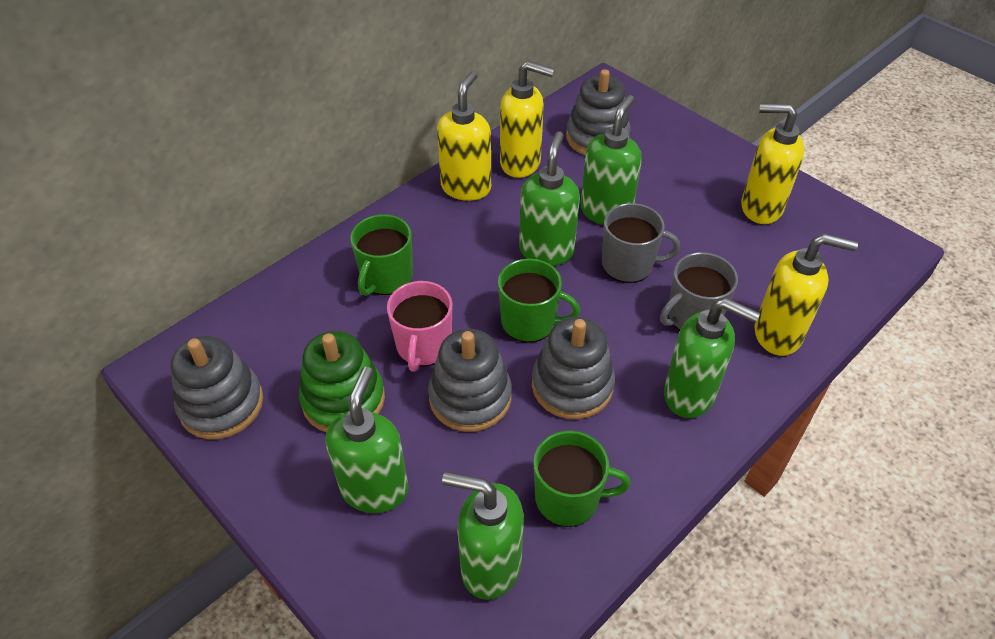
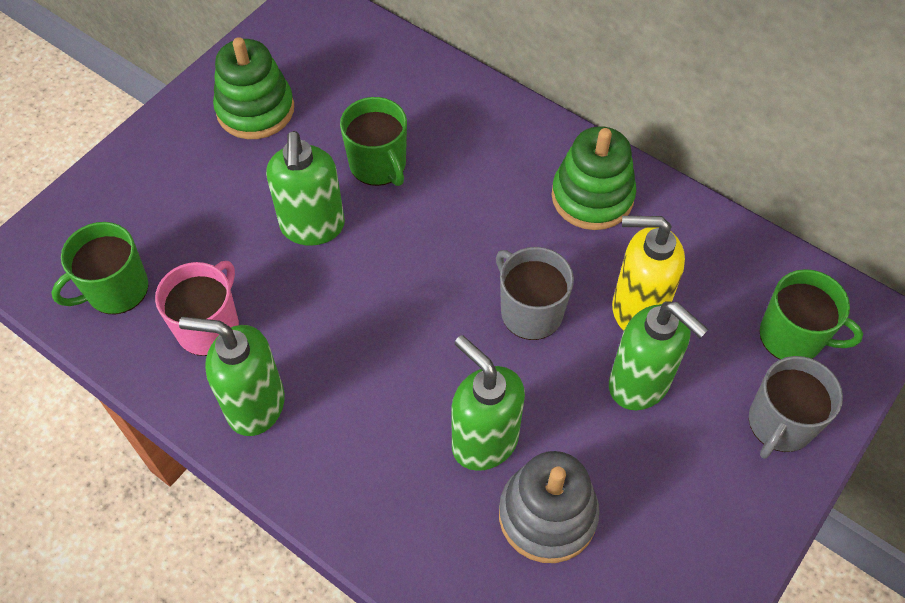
green soap dispenser: [326,367,409,513] [442,472,524,600] [519,131,580,266] [581,95,642,225] [664,298,760,418] = 5 -> [179,317,285,436] [266,131,345,246] [452,335,525,471] [609,301,709,410] = 4
green stacking toy: [299,331,385,432] = 1 -> [213,37,294,139] [551,126,636,230] = 2
grey stacking toy: [171,336,263,439] [428,329,512,432] [532,317,615,419] [566,69,631,155] = 4 -> [499,451,599,563] = 1
yellow soap dispenser: [437,71,491,201] [500,61,554,178] [741,104,805,224] [754,233,858,356] = 4 -> [612,216,685,331] = 1

